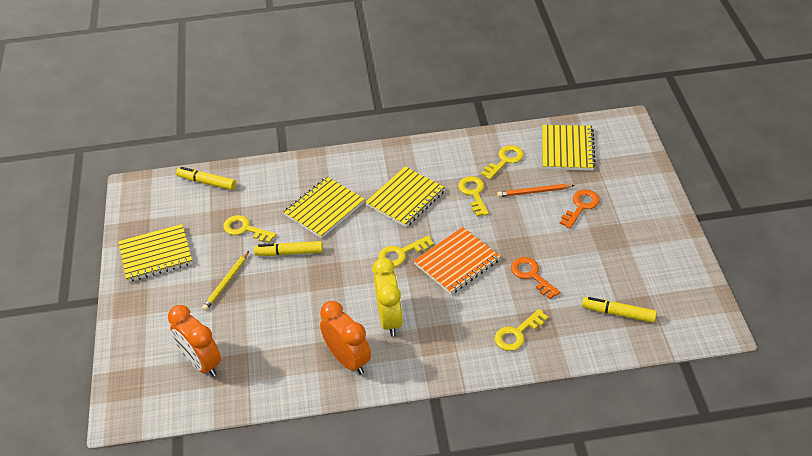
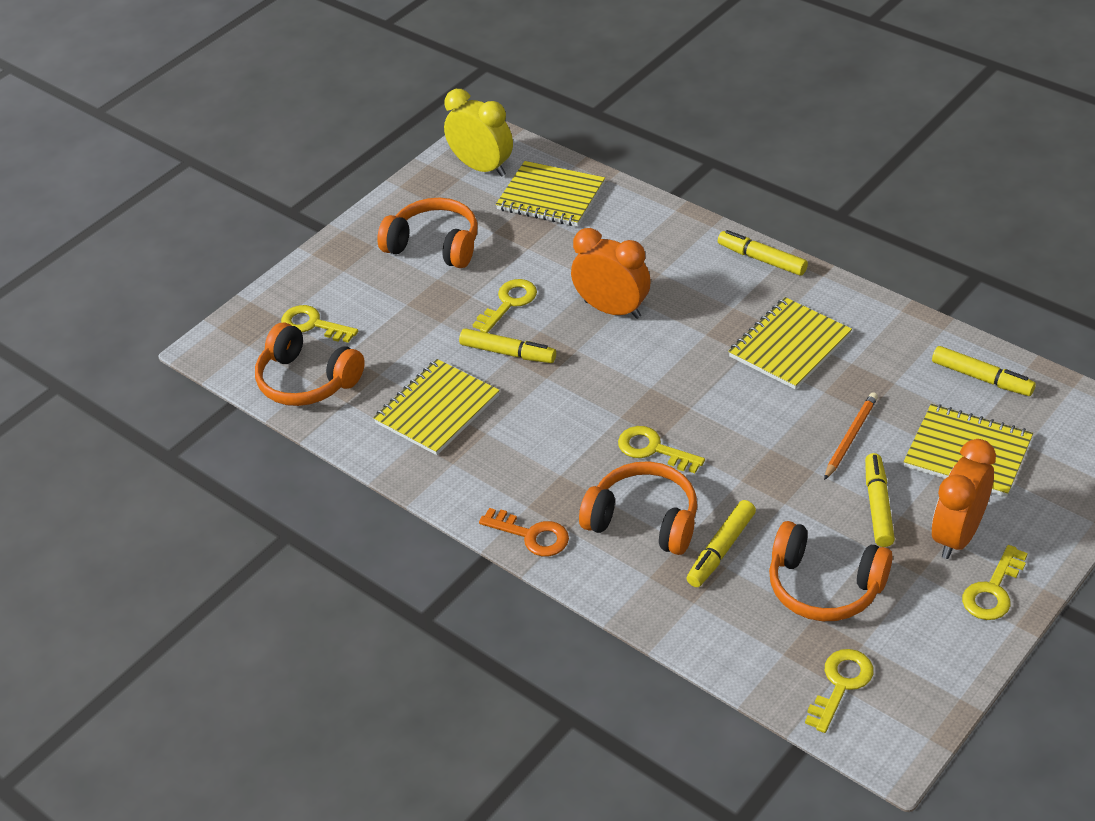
orange headphones: none = 0 -> [255,322,365,406] [377,198,477,268] [579,461,697,555] [769,521,893,621] = 4
orange key: [511,257,560,299] [560,190,600,229] = 2 -> [479,508,569,556] = 1
orange notebook: [414,227,501,294] = 1 -> none = 0
yellow marker: [176,167,236,190] [254,241,323,256] [582,297,657,323] = 3 -> [459,328,556,363] [686,500,756,587] [718,230,808,276] [865,453,895,547] [932,346,1036,396] = 5
yellow pencil: [202,251,249,311] = 1 -> none = 0

